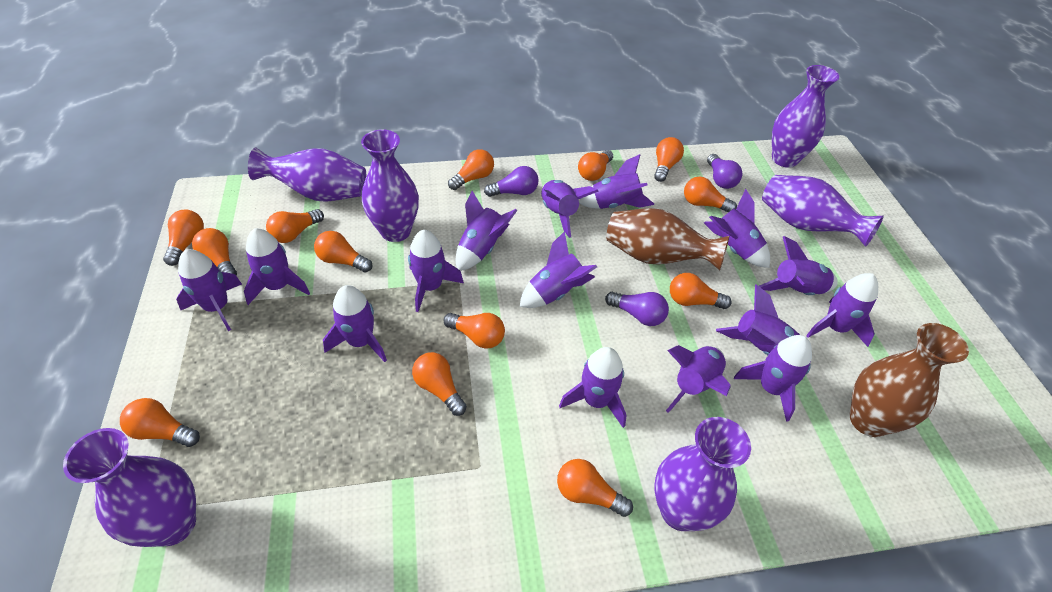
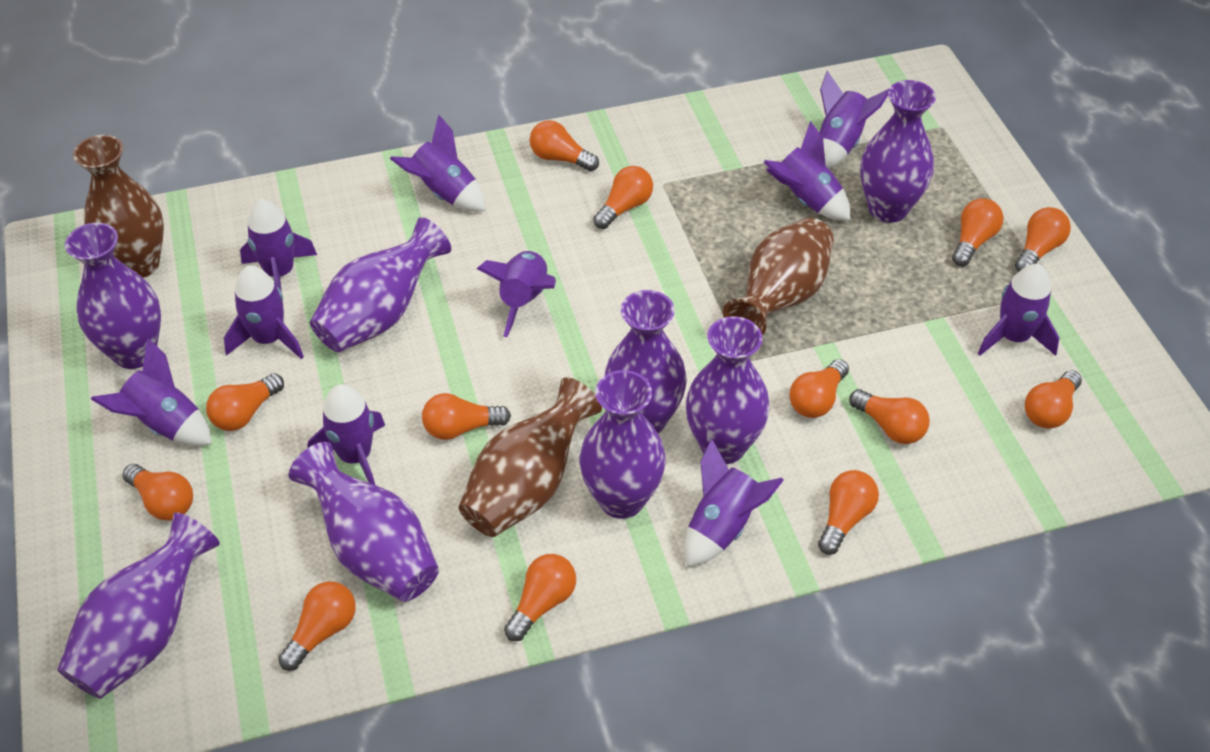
brown vase: [606,208,729,270] [850,323,969,437] = 2 -> [73,135,164,278] [459,377,602,537] [723,218,834,336] = 3
purple light bulb: [484,166,539,197] [605,292,669,326] [707,154,743,189] = 3 -> none = 0
purple rocket: [176,249,242,331] [244,228,310,305] [323,285,387,362] [408,230,464,312] [456,191,518,271] [520,231,597,308] [541,180,599,238] [559,347,627,428] [579,154,654,209] [666,345,731,413] [704,189,770,268] [716,284,800,355] [734,335,812,422] [759,236,838,295] [806,273,878,347] = 15 -> [91,338,212,446] [224,265,304,359] [240,199,317,302] [307,384,385,485] [390,114,485,212] [477,251,556,337] [685,439,784,567] [763,121,850,220] [819,71,890,168] [978,264,1059,356] = 10
purple vase: [63,428,196,547] [248,148,366,202] [361,129,419,242] [654,417,751,531] [762,175,884,247] [772,65,839,168] = 6 -> [57,512,220,699] [65,223,161,369] [288,442,439,602] [310,217,451,352] [579,370,666,519] [604,290,687,433] [686,316,770,464] [860,80,936,223] = 8

